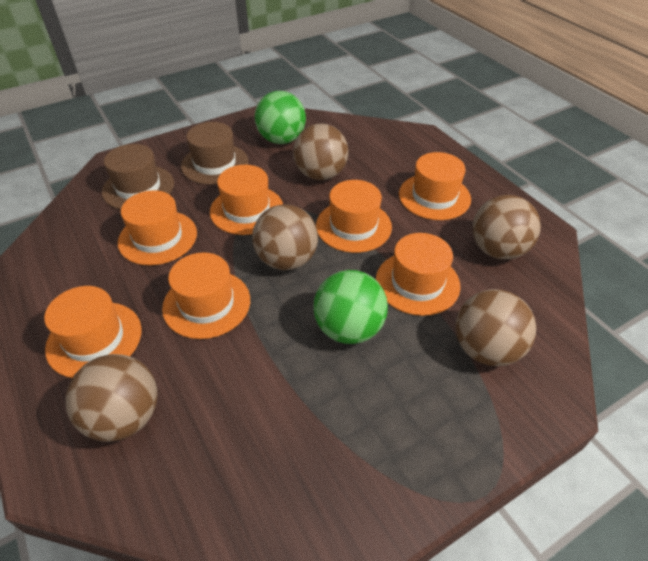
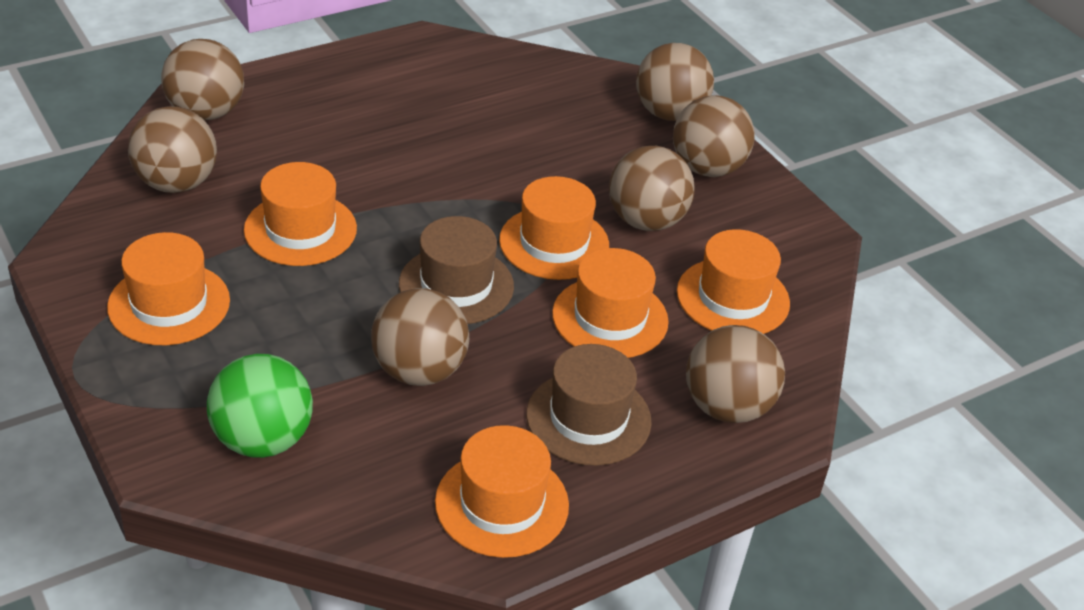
brown ball: [65,354,158,442] [252,204,318,270] [293,123,349,180] [456,289,536,366] [473,195,541,259] = 5 -> [128,107,217,193] [161,39,244,121] [371,288,469,386] [609,146,694,231] [636,43,714,121] [673,95,755,177] [686,325,785,423] = 7
green ball: [255,91,306,144] [313,270,388,344] = 2 -> [207,354,313,458] = 1
orange hat: [44,286,142,378] [118,190,197,265] [162,252,250,339] [210,165,283,235] [316,180,392,253] [376,233,461,316] [399,152,471,220] = 7 -> [107,232,230,345] [244,162,357,266] [435,425,569,558] [499,176,609,280] [552,248,669,358] [677,229,790,334] = 6

